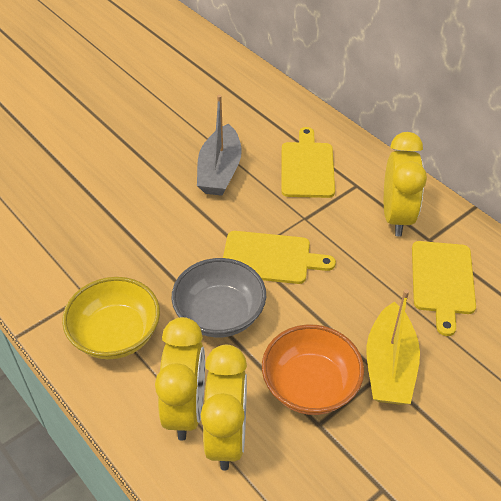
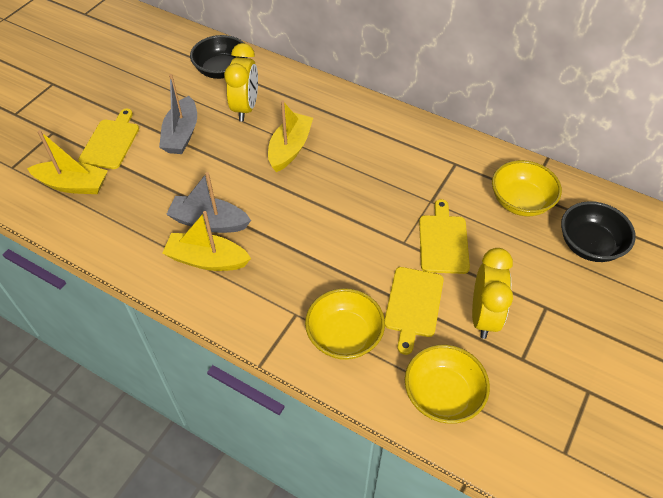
black bowl: none = 0 -> [190,35,248,79] [561,201,636,262] = 2
grey boat: [197,95,242,196] = 1 -> [159,74,197,154] [166,172,251,233] = 2
grey bowl: [171,258,266,338] = 1 -> none = 0
orange bowl: [262,325,364,415] = 1 -> none = 0
yellow boat: [367,289,420,405] = 1 -> [27,130,108,194] [162,211,251,271] [268,101,313,172] = 3
yellow bowl: [62,277,160,359] = 1 -> [305,288,385,360] [405,345,490,424] [492,160,562,216] = 3
yellow clock: [155,317,205,441] [201,345,247,471] [384,132,427,237] = 3 -> [224,43,258,122] [472,248,513,339] = 2

